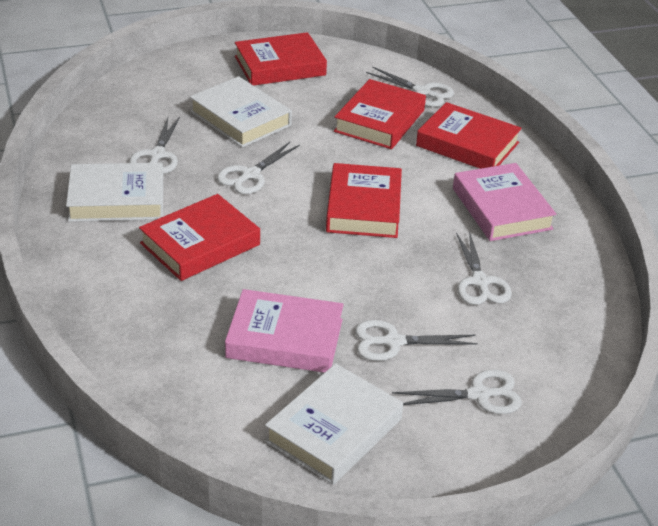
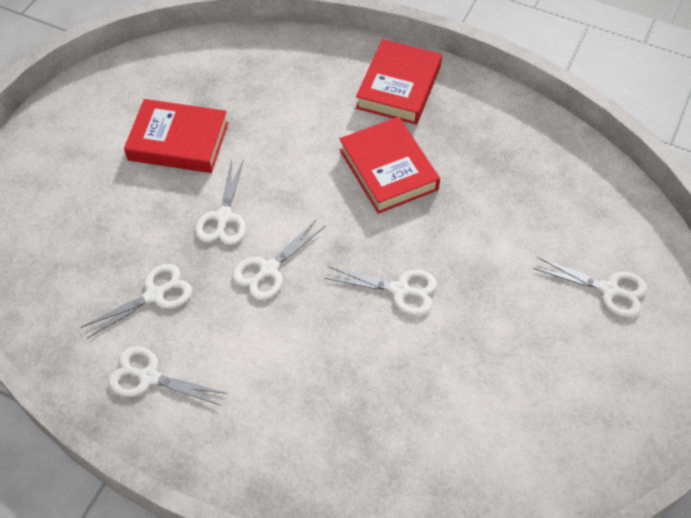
pink book: [225,289,344,373] [453,163,556,241] = 2 -> none = 0
red book: [139,194,260,281] [235,32,327,86] [326,163,402,238] [334,79,426,149] [416,102,522,169] = 5 -> [124,99,228,173] [340,117,440,214] [356,39,442,125] = 3
white book: [66,163,163,222] [190,76,292,148] [265,363,403,485] = 3 -> none = 0

